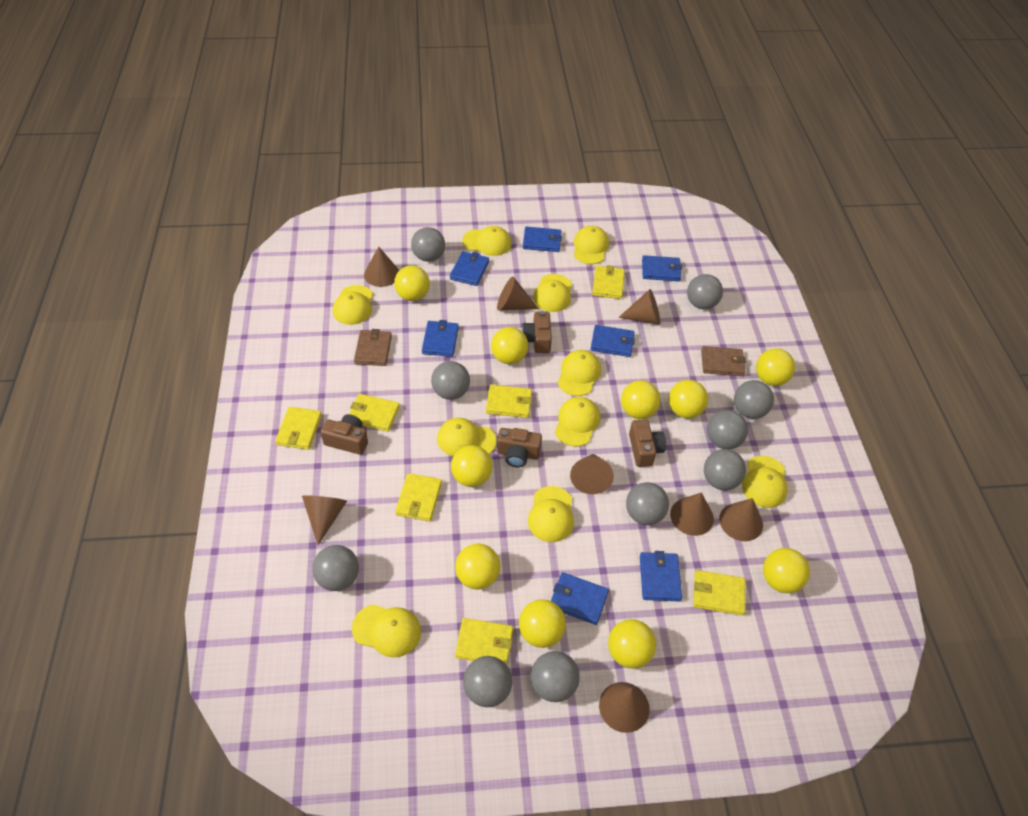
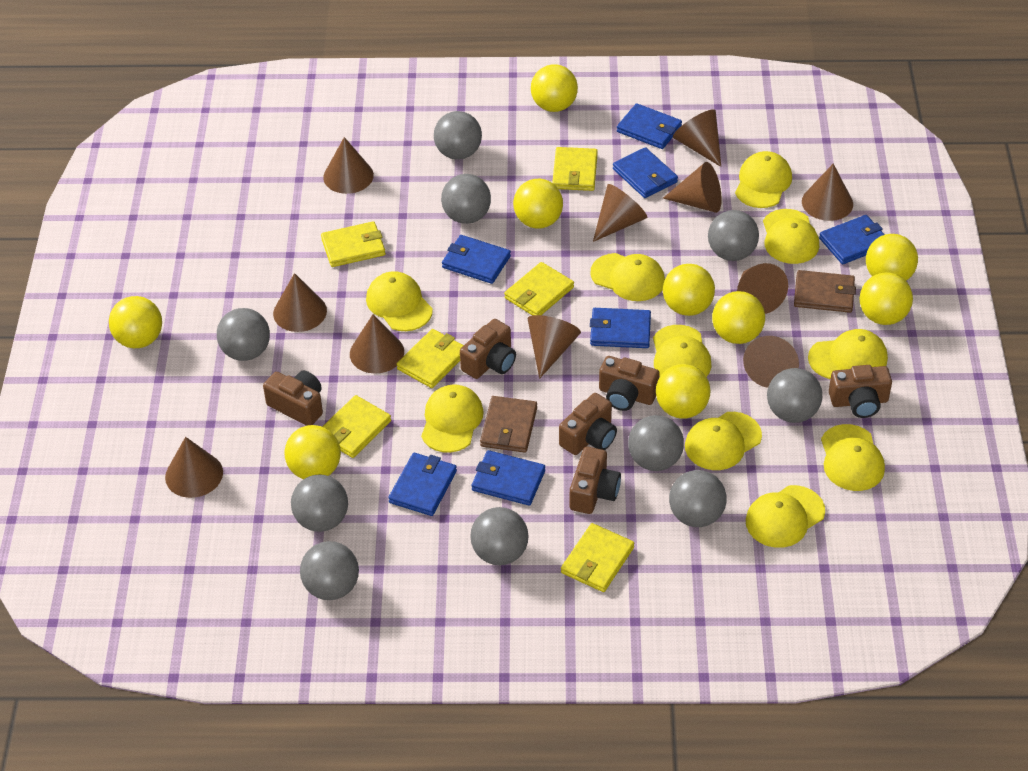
brown camera: [321,414,368,455] [497,428,542,468] [522,311,552,353] [629,419,666,467] = 4 -> [263,371,323,426] [460,319,516,379] [559,393,617,455] [570,447,621,514] [599,356,660,411] [829,365,892,418] = 6
brown cone: [302,495,347,545] [364,247,399,287] [497,277,539,310] [570,454,614,494] [599,682,649,733] [618,289,660,325] [670,492,714,536] [719,498,763,541] = 8 -> [165,437,223,498] [273,273,327,332] [323,137,374,194] [350,314,404,374] [528,315,581,379] [593,184,647,242] [663,162,722,213] [673,109,721,167] [737,263,788,314] [743,336,799,388] [802,164,853,221] = 11
yellow ball: [394,265,430,301] [451,445,493,487] [455,544,500,590] [491,327,528,364] [519,599,566,648] [608,619,656,669] [621,380,660,419] [669,380,708,419] [756,348,795,386] [763,548,810,593] = 10 -> [109,296,162,348] [285,425,341,479] [513,179,563,229] [531,64,578,112] [656,364,711,419] [663,264,715,316] [712,291,765,344] [860,272,913,325] [866,234,918,281] = 9
yellow wallet: [275,407,322,450] [349,394,400,432] [395,473,442,521] [455,618,513,665] [486,385,532,418] [592,265,625,299] [693,570,745,615] = 7 -> [321,221,385,267] [322,395,391,458] [397,329,464,388] [504,262,574,315] [552,147,598,191] [561,523,634,592] = 6

